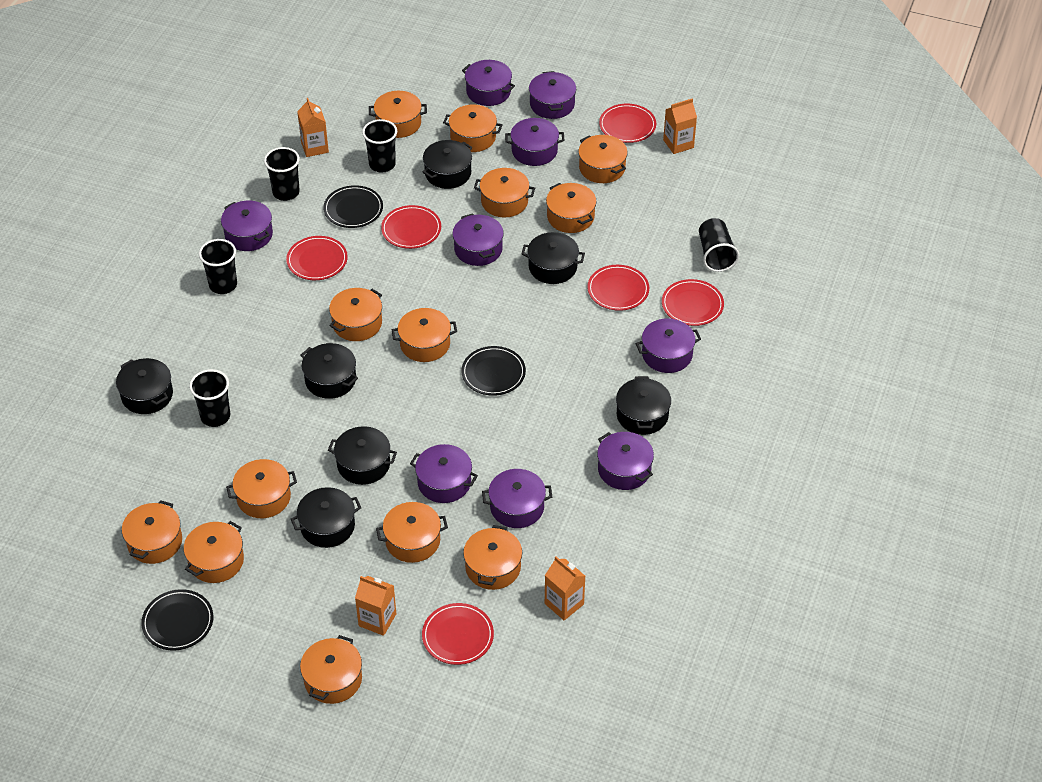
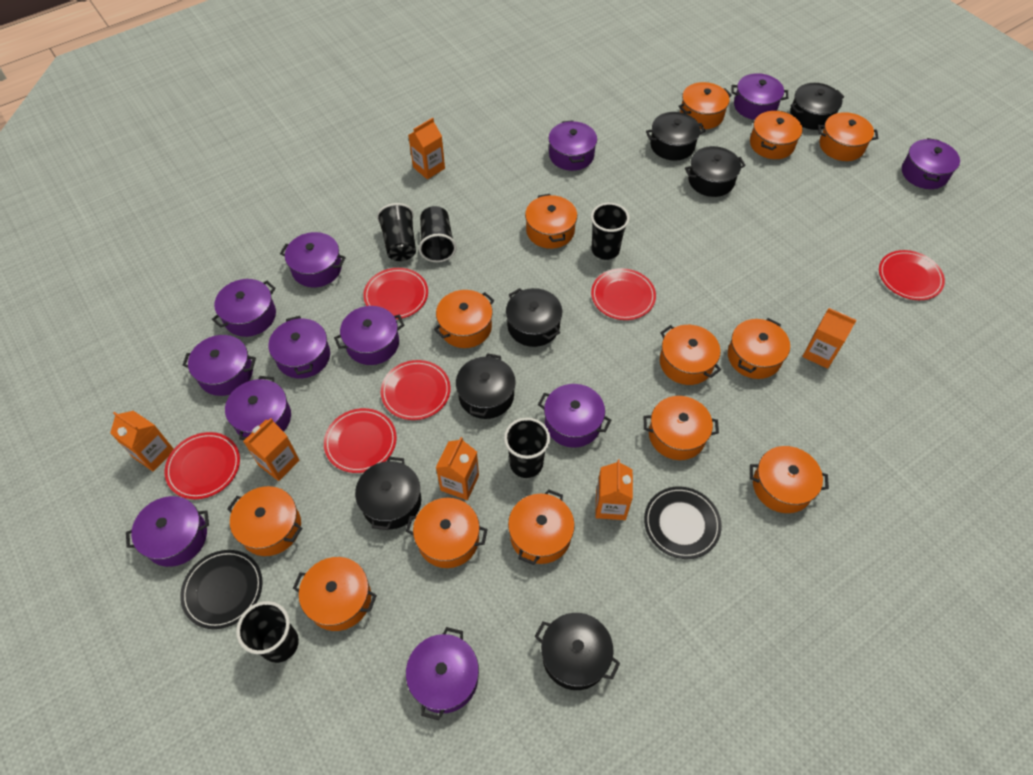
black plate: [141,589,213,651] [323,185,383,228] [461,346,526,396] = 3 -> [180,550,263,629] [644,486,721,559] = 2
orange carton: [297,98,329,157] [355,576,396,636] [545,556,585,620] [663,98,697,154] = 4 -> [110,411,174,472] [243,418,300,481] [408,118,445,179] [436,437,479,500] [595,459,633,520] [802,308,857,369] = 6
purple pot: [221,201,273,251] [410,444,478,503] [452,213,504,266] [462,60,515,106] [482,469,552,528] [505,118,564,166] [529,71,576,119] [597,432,654,490] [636,318,701,373] = 9 -> [126,496,209,567] [182,335,256,396] [212,279,276,337] [225,376,291,440] [268,316,330,379] [280,232,346,287] [334,306,405,365] [406,627,479,720] [538,384,611,448] [549,120,597,171] [731,73,788,120] [902,138,960,189] = 12

